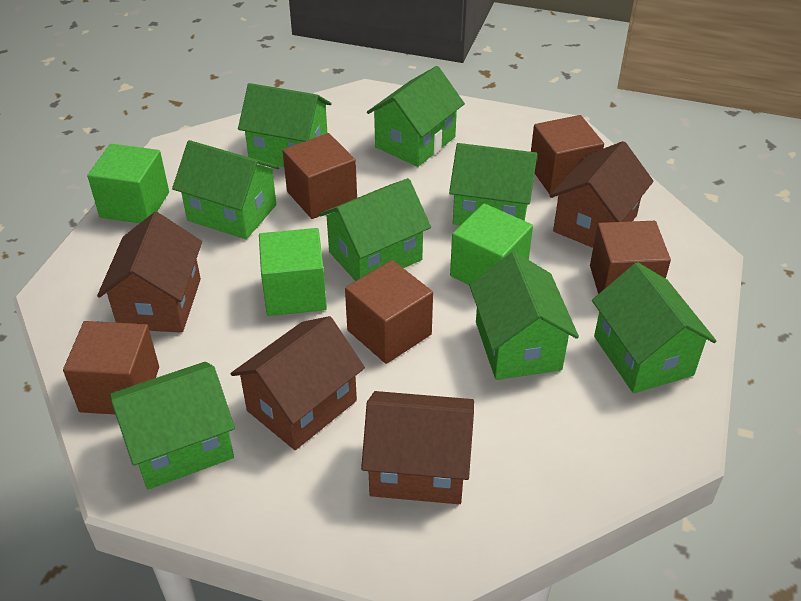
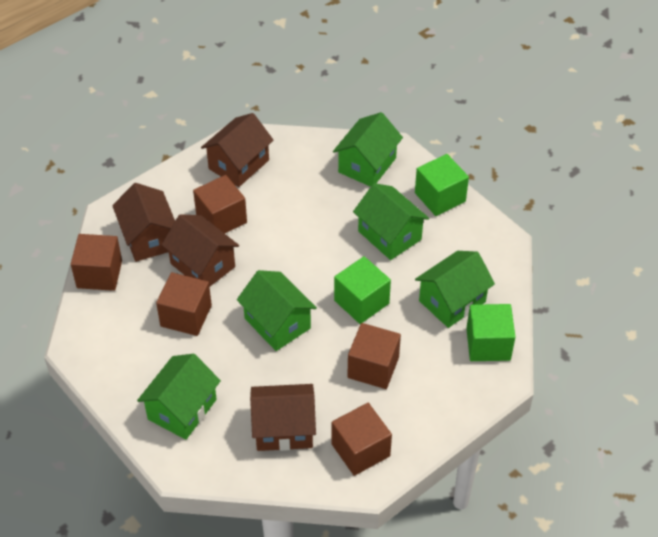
green house: [109,362,235,490] [172,140,280,239] [238,83,331,167] [319,178,431,281] [367,66,465,167] [449,143,538,225] [469,252,579,380] [592,262,717,393] = 8 -> [137,354,221,440] [237,270,317,351] [333,112,403,187] [353,183,429,260] [415,251,495,328] = 5

